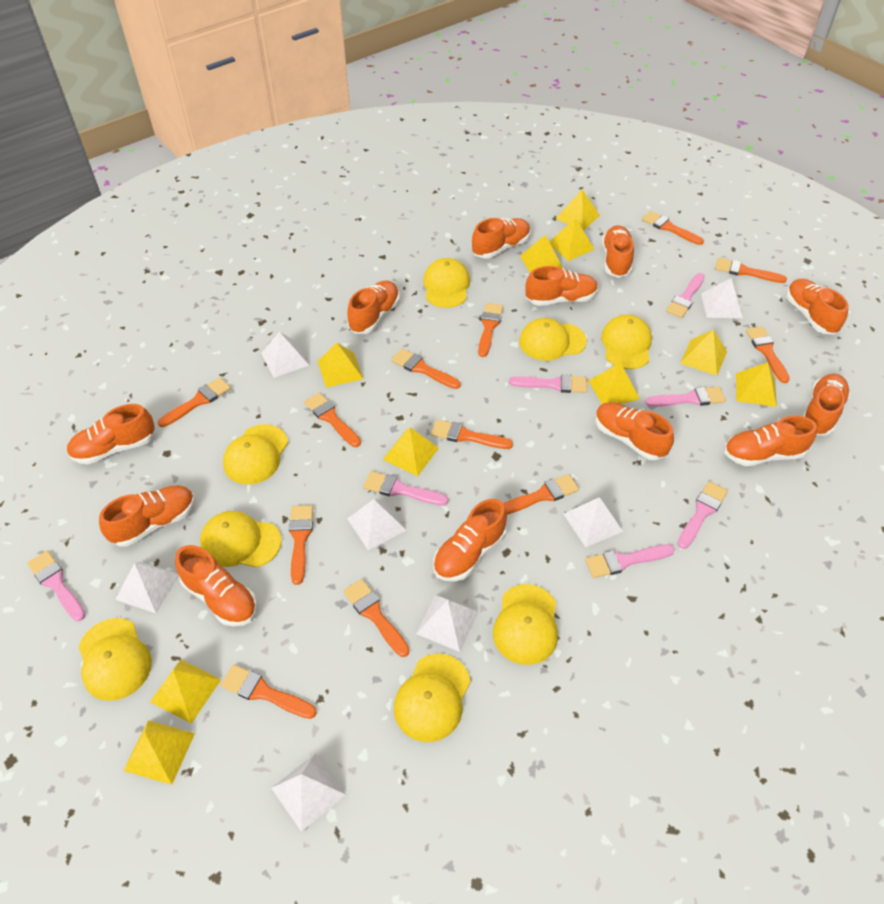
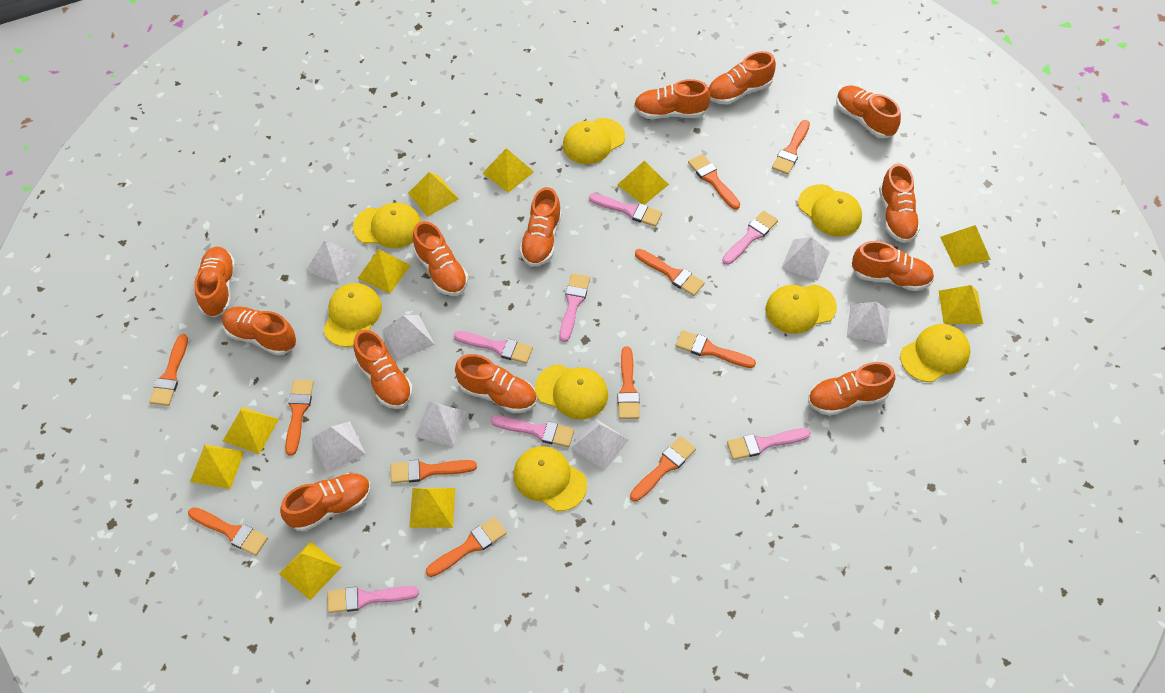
orange brush: [158,377,231,427] [221,664,317,719] [289,505,313,585] [304,392,361,447] [343,579,410,657] [391,349,461,389] [431,419,513,449] [478,303,503,357] [503,474,579,515] [642,211,704,245] [715,258,787,283] [746,326,790,383] = 12 -> [149,334,188,406] [188,507,268,556] [285,380,314,456] [391,460,477,483] [426,517,507,577] [618,347,640,419] [630,436,696,502] [635,249,705,296] [675,330,756,368] [688,154,740,210] [772,120,810,175] = 11
orange shoe: [67,404,155,465] [99,486,195,547] [175,545,257,626] [347,280,400,334] [433,499,507,581] [472,218,531,258] [525,266,598,306] [595,402,674,460] [602,225,634,278] [724,416,817,466] [786,279,849,335] [803,374,850,436] = 12 -> [194,246,235,318] [222,307,296,356] [280,473,371,532] [353,330,413,409] [413,221,468,296] [455,354,537,414] [520,187,562,267] [634,79,711,119] [708,51,776,105] [808,362,896,416] [836,86,901,138] [852,241,934,291] [879,163,920,243] = 13

